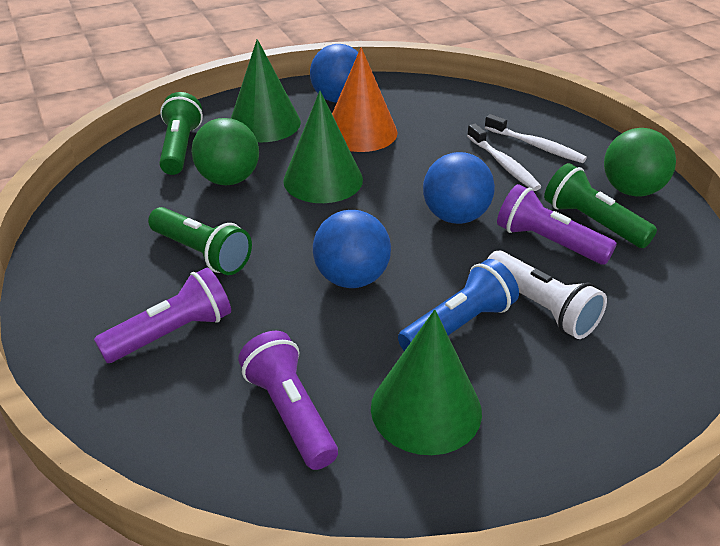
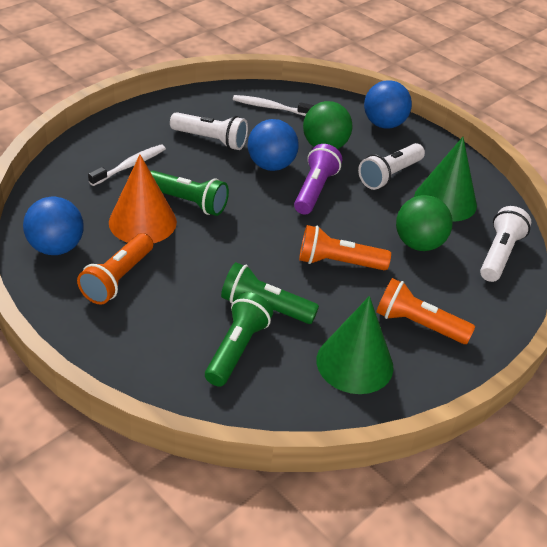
blue flashlight: [398,259,519,351] = 1 -> none = 0
green cone: [231,39,301,142] [283,91,363,203] [371,309,482,455] = 3 -> [317,296,394,394] [414,137,477,221] = 2
orange flashlight: none = 0 -> [77,233,153,305] [299,225,391,270] [376,278,475,344] = 3
purple flashlight: [94,268,231,363] [238,331,338,470] [497,184,617,265] = 3 -> [294,144,342,215] = 1
white flashlight: [488,251,607,339] = 1 -> [170,112,248,150] [358,143,425,190] [480,206,531,282] = 3

